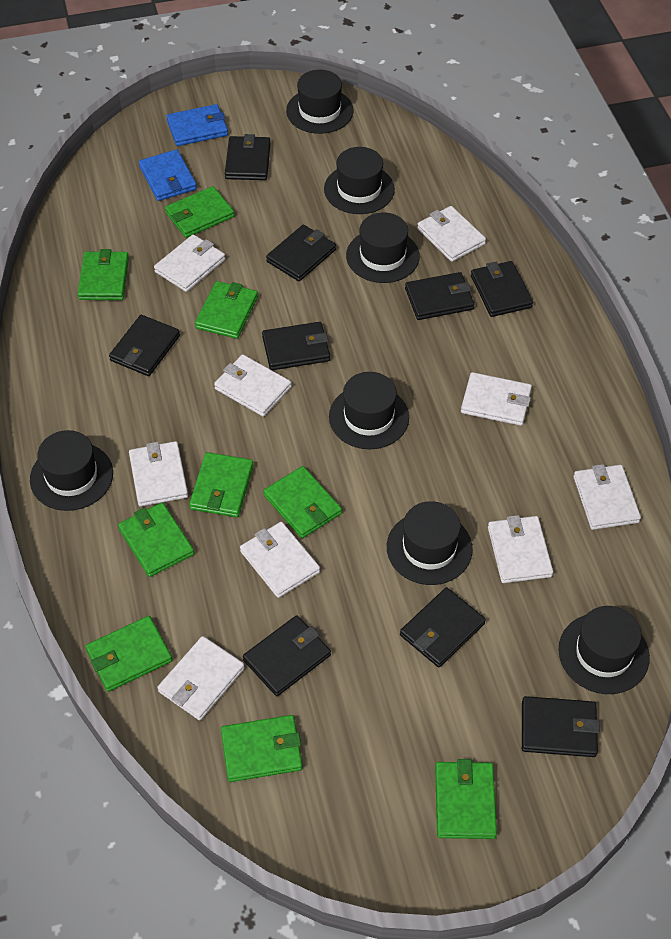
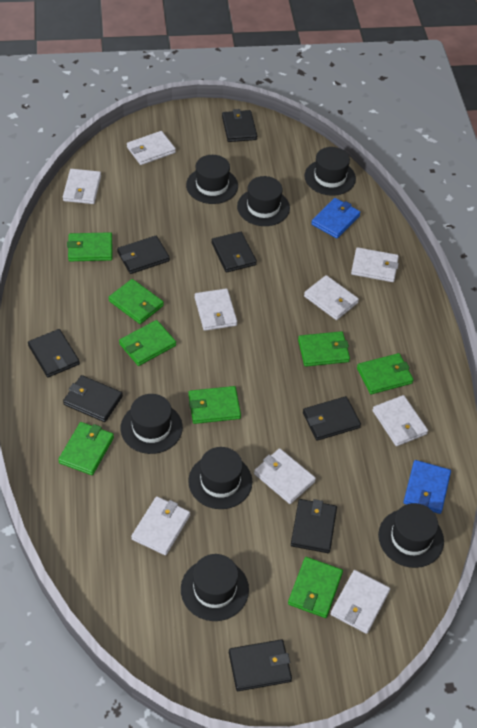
black wallet: [109,315,180,376] [225,134,271,180] [243,615,331,696] [262,322,330,370] [266,225,336,281] [400,587,486,668] [405,272,474,320] [471,261,533,317] [522,696,600,757] = 9 -> [28,329,80,377] [63,375,123,422] [117,236,170,274] [211,232,257,273] [222,109,257,142] [229,639,292,691] [291,499,337,553] [303,396,361,441] = 8
green wallet: [78,249,129,300] [85,616,172,692] [118,502,194,577] [165,186,235,238] [189,452,254,517] [195,281,258,339] [221,715,303,782] [263,466,342,538] [435,759,497,839] = 9 -> [58,422,114,475] [67,232,112,261] [108,279,164,324] [119,320,176,366] [189,386,241,424] [288,557,343,618] [298,331,350,367] [357,353,414,394] = 8

